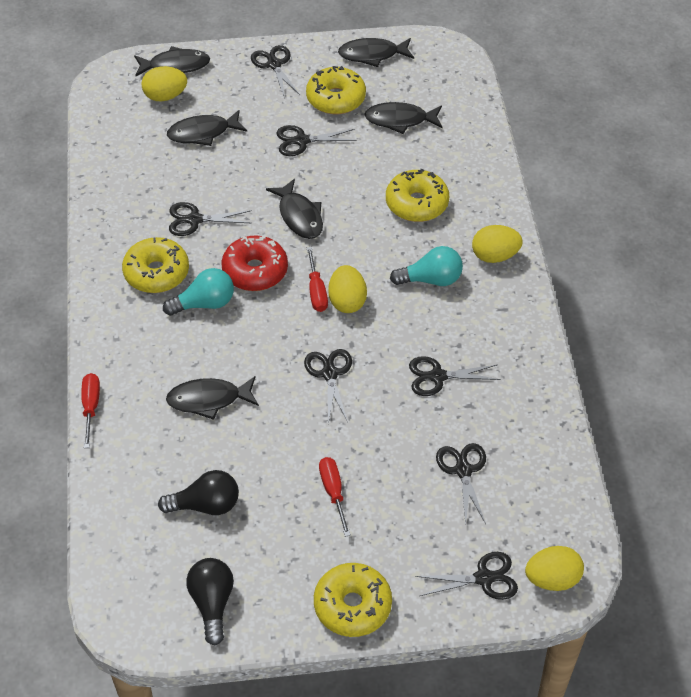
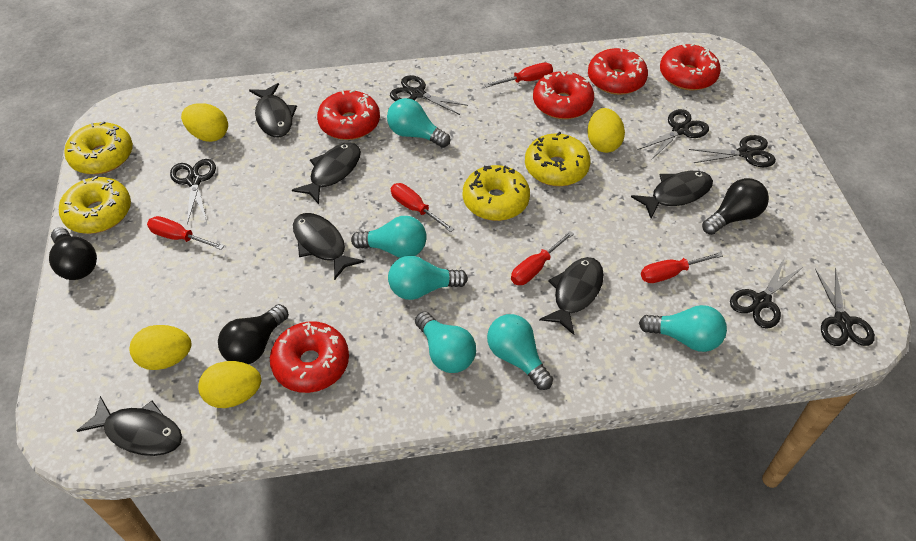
black light bulb: [158,470,239,515] [186,558,234,645] = 2 -> [49,227,97,280] [218,304,289,364] [702,178,769,235] = 3
black scissors: [169,202,252,236] [251,45,300,99] [276,125,357,156] [304,349,352,424] [409,356,501,396] [415,552,518,600] [436,443,486,526] = 7 -> [170,159,216,224] [390,75,468,115] [638,109,709,160] [689,135,776,167] [730,258,803,329] [815,267,875,346] = 6
red donut: [221,235,288,291] = 1 -> [270,321,349,393] [317,89,380,140] [533,70,594,119] [588,48,648,95] [660,43,721,91] = 5
red screwdriver: [81,373,100,448] [307,247,328,312] [319,457,351,537] = 3 -> [147,216,224,250] [391,183,454,232] [484,63,553,88] [511,231,574,285] [641,252,723,283] = 5
turquoise light bulb: [163,268,234,316] [390,246,463,286] = 2 -> [351,216,427,258] [387,98,450,148] [388,256,468,300] [415,311,476,373] [487,314,553,390] [639,305,727,352] = 6

